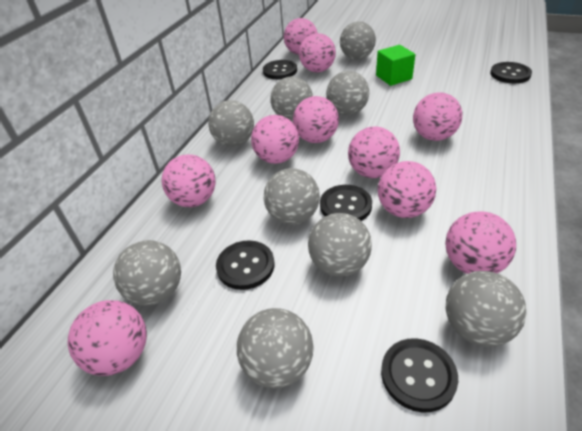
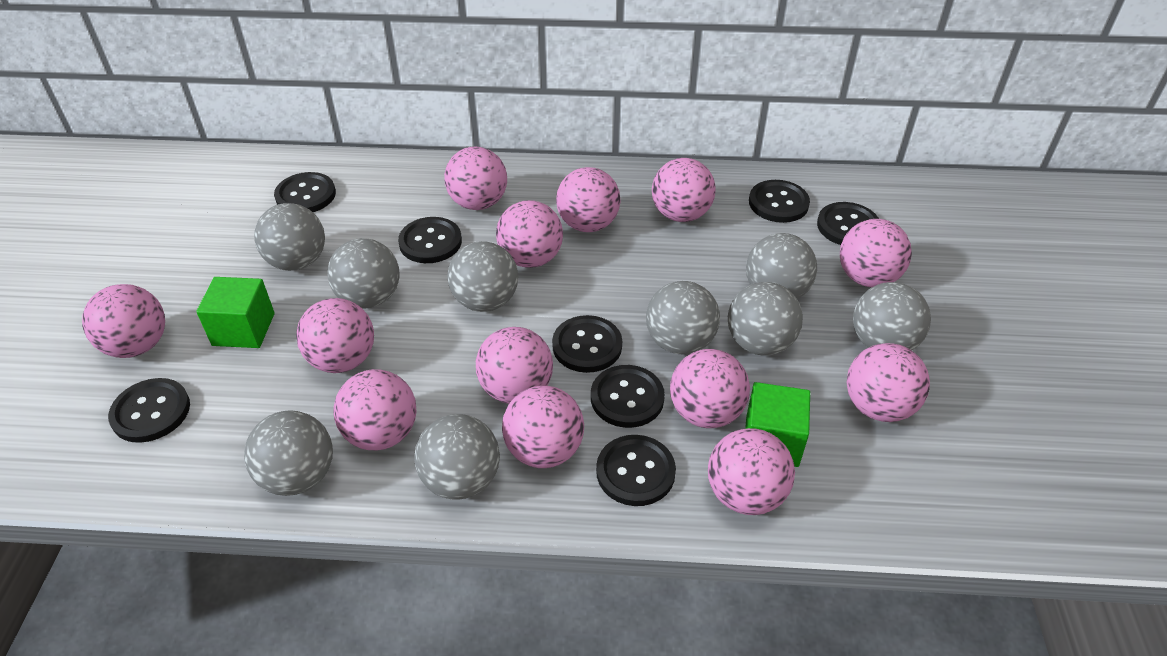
black button: [216,240,274,290] [263,60,297,79] [320,185,372,221] [381,338,458,413] [490,62,532,83] = 5 -> [108,378,190,443] [274,172,336,212] [398,217,462,263] [552,315,622,373] [591,365,665,428] [596,435,676,506] [749,180,810,223] [817,202,879,245] = 8
green cube: [376,45,416,86] = 1 -> [196,277,275,348] [745,382,810,467] = 2
pink ball: [68,300,147,376] [162,154,216,207] [251,115,299,164] [284,18,318,55] [293,96,339,143] [299,33,336,72] [348,127,400,178] [378,161,436,218] [413,92,463,141] [445,211,516,274] = 10 -> [82,284,165,358] [296,298,374,373] [333,369,417,450] [444,147,507,210] [476,327,553,404] [496,200,563,268] [502,386,584,468] [556,167,620,232] [652,158,716,222] [670,349,750,428] [708,428,795,515] [840,219,912,287] [847,343,930,422] = 13

